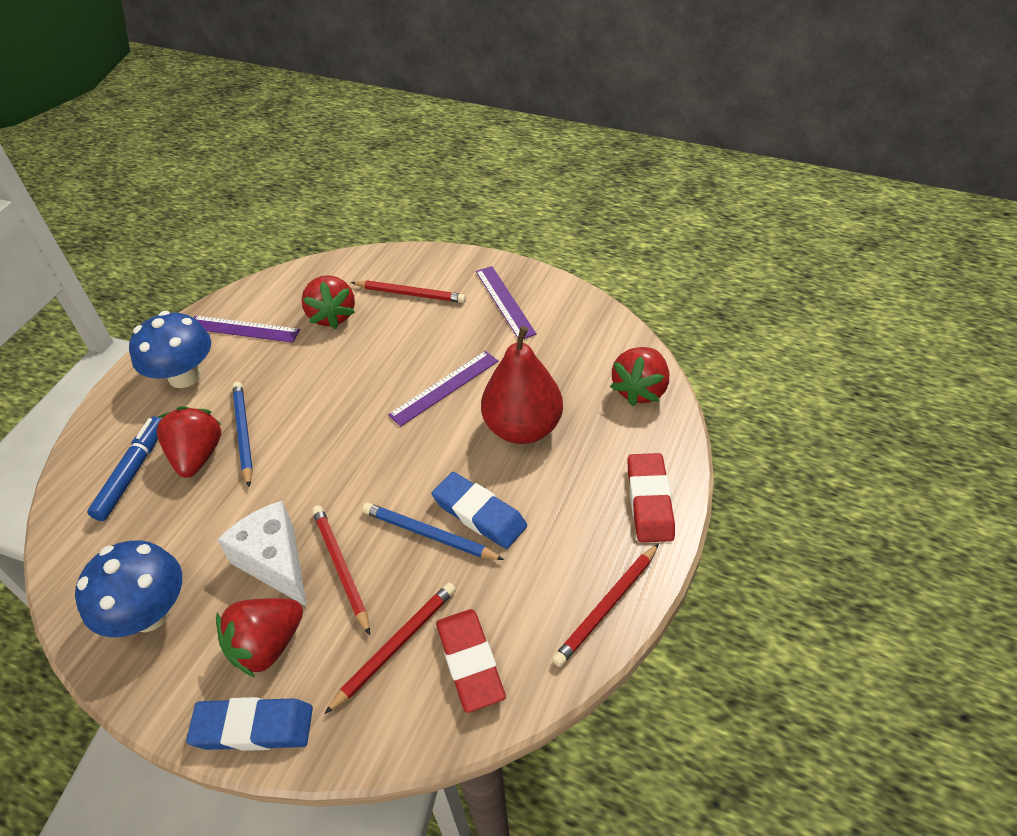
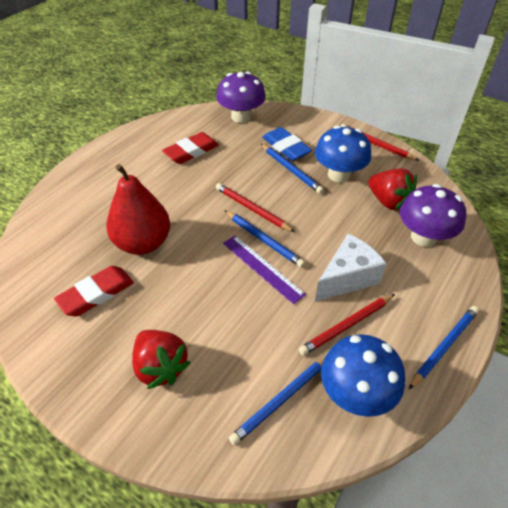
blue eraser: [186,697,313,751] [432,472,527,549] = 2 -> [262,127,312,161] = 1
blue marker: [87,416,161,521] = 1 -> none = 0
blue pencil: [232,381,253,487] [362,503,504,560] = 2 -> [224,210,305,268] [229,357,325,445] [261,144,324,194] [409,306,479,389] = 4
purple mushroom: none = 0 -> [216,71,266,123] [400,184,466,247] = 2
purple ruler: [194,316,300,343] [388,351,498,427] [476,266,537,339] = 3 -> [223,235,306,304] = 1
red pencil: [312,505,370,635] [325,583,456,714] [351,280,466,303] [552,543,659,667] = 4 -> [216,183,295,232] [299,294,395,356] [341,124,420,161] = 3
red strawberry: [157,406,222,478] [216,598,303,677] [301,275,355,329] [610,347,669,406] = 4 -> [132,330,191,389] [368,169,417,210] = 2

